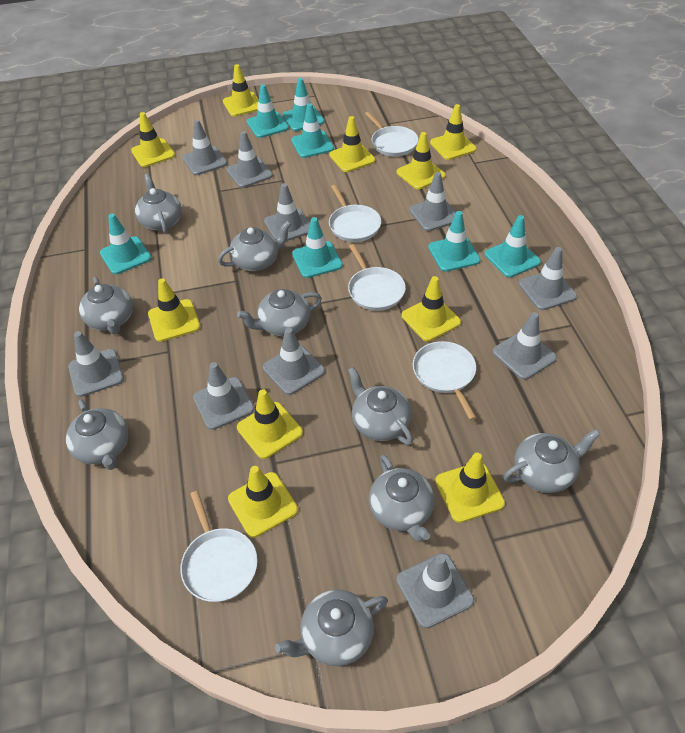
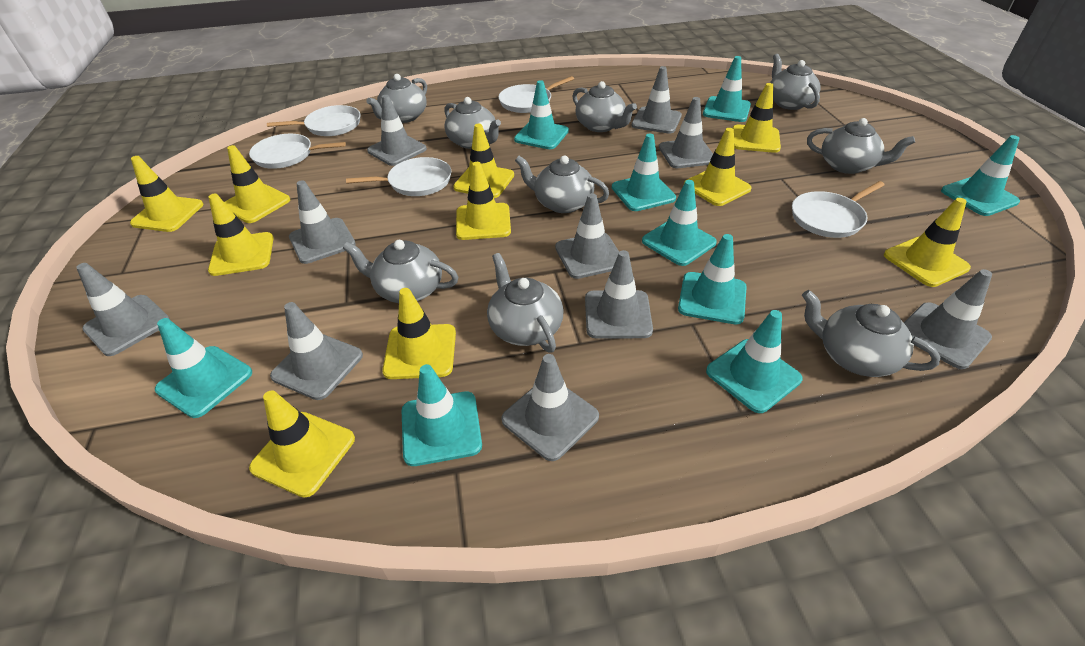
turquoise traffic cone: [100,214,151,274] [247,84,289,138] [282,78,324,131] [291,103,334,158] [292,217,343,278] [428,211,481,272] [485,215,541,278] = 7 -> [155,318,252,418] [401,364,482,466] [514,80,569,149] [612,134,676,211] [642,180,717,266] [678,234,747,324] [703,56,751,122] [706,310,803,413] [941,135,1020,216] = 9

